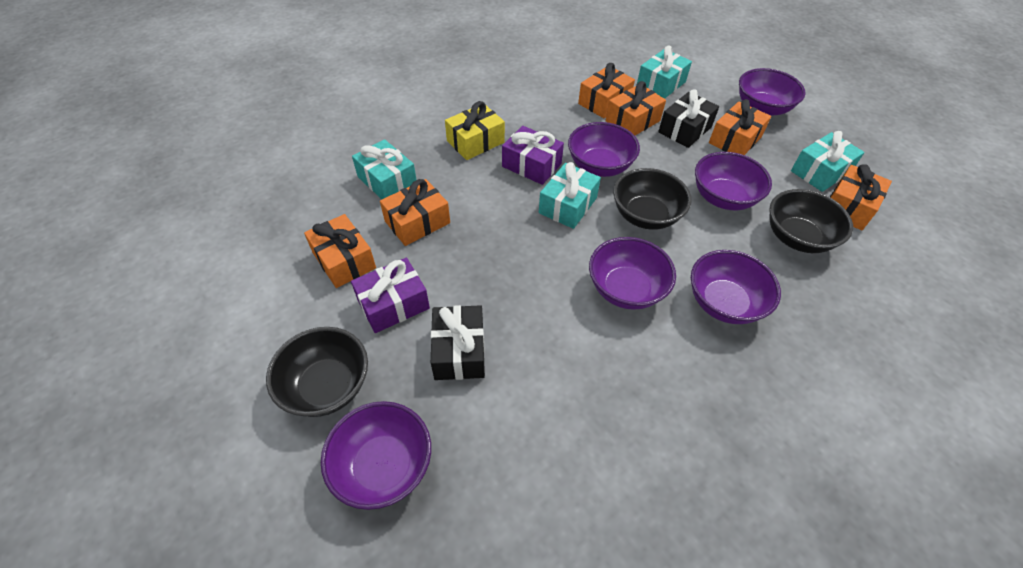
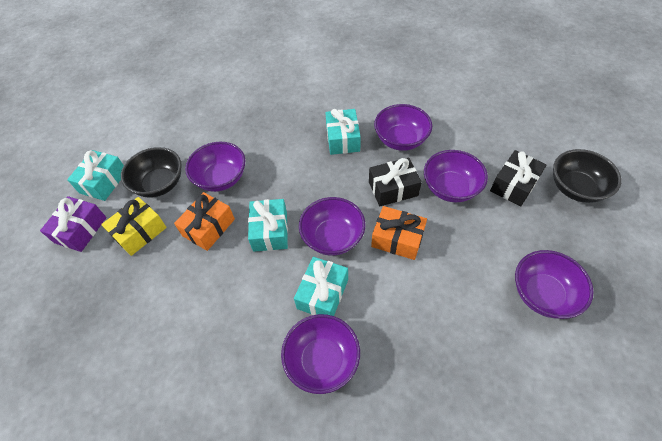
black bowl: [266,327,368,417] [613,168,692,230] [769,189,853,253] = 3 -> [121,147,182,198] [553,149,622,203] = 2
orange gift: [304,214,376,288] [380,179,450,246] [578,63,635,118] [606,81,666,136] [709,99,771,155] [830,164,892,230] = 6 -> [174,192,235,251] [371,206,427,260] = 2
purple gift: [351,258,430,333] [502,126,564,185] = 2 -> [40,196,106,252] = 1

